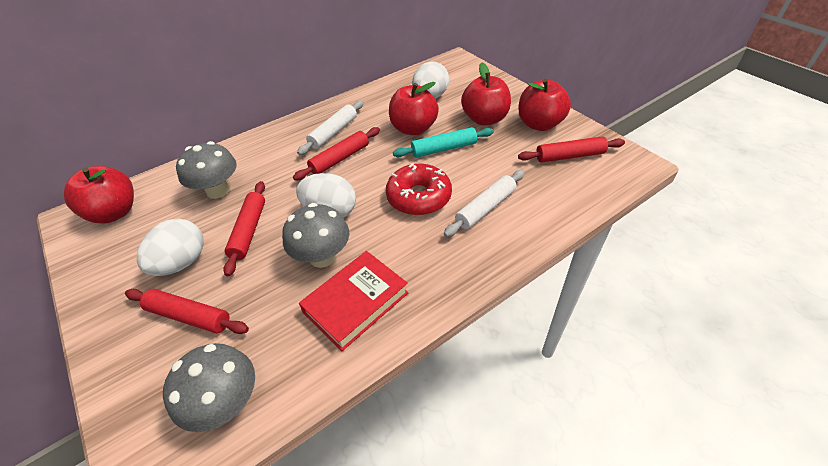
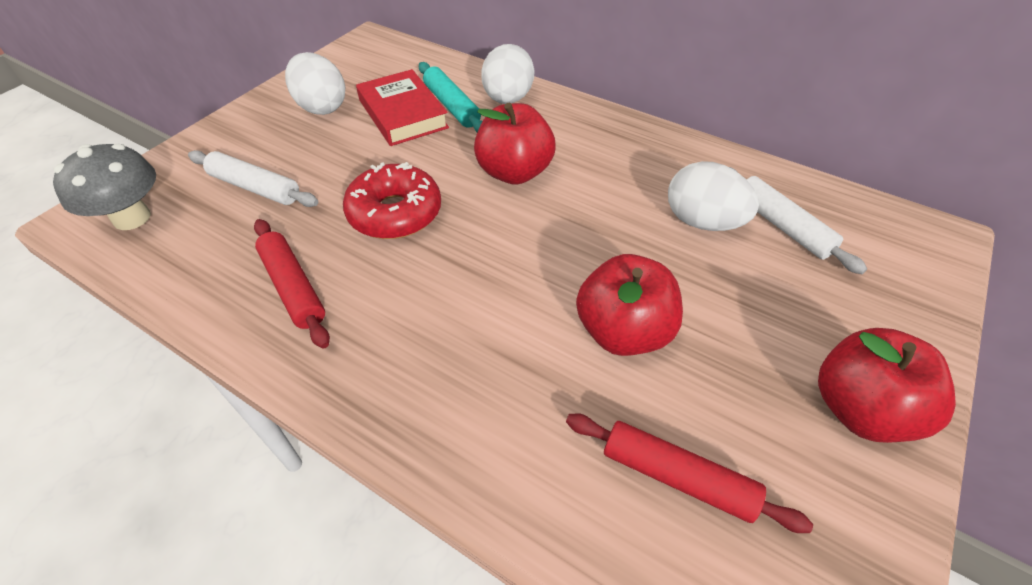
grey mushroom: [163,343,255,432] [176,141,237,199] [282,203,349,268] = 3 -> [53,144,156,230] = 1
red apple: [64,166,134,224] [389,82,439,135] [461,63,511,126] [518,79,571,131] = 4 -> [474,102,556,185] [576,254,683,356] [818,328,956,443] = 3
red rolling pin: [125,289,249,334] [223,181,265,276] [293,127,380,181] [518,136,625,162] = 4 -> [254,219,330,349] [566,413,813,533] = 2

